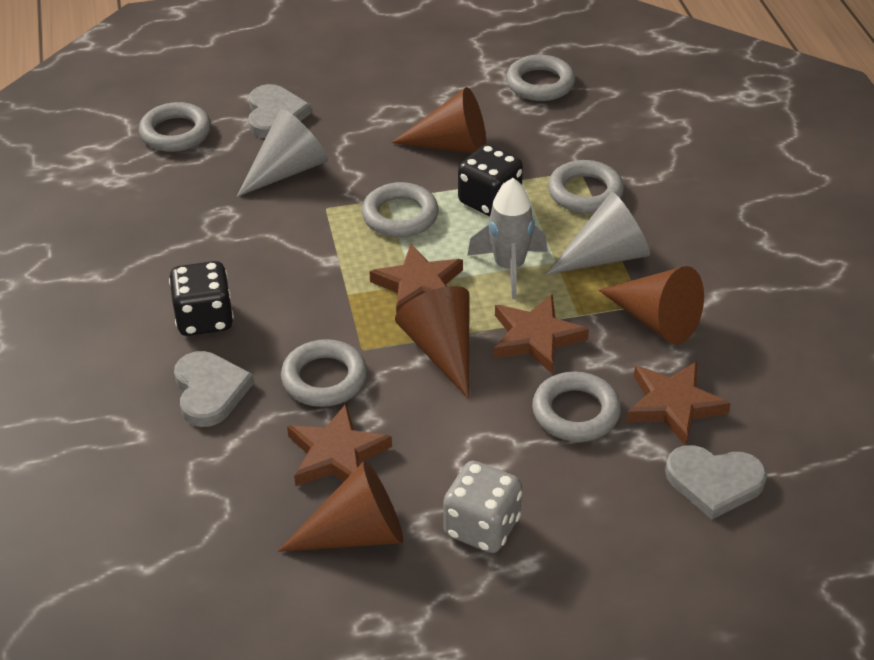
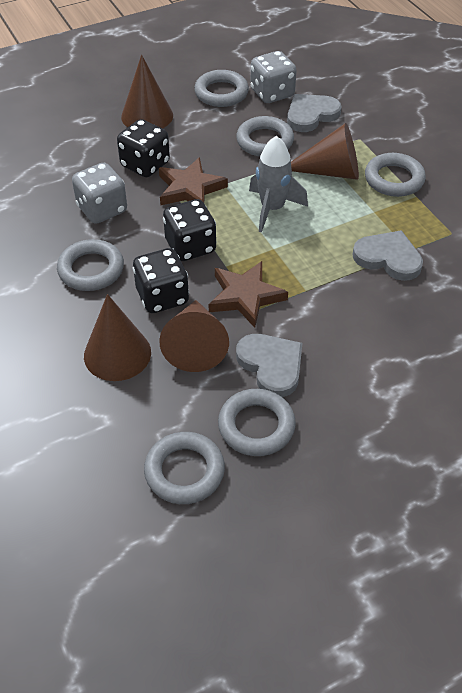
black dice: [169,261,234,336] [458,144,523,216] = 2 -> [117,119,170,177] [132,248,189,313] [163,199,217,261] = 3
brown star: [287,404,392,486] [369,244,463,314] [493,294,589,374] [626,361,731,445] = 4 -> [159,157,228,205] [209,261,288,328] = 2
grey cone: [237,109,328,197] [546,192,650,275] = 2 -> none = 0
grey dice: [443,461,522,553] = 1 -> [72,163,127,224] [250,51,297,103] = 2

